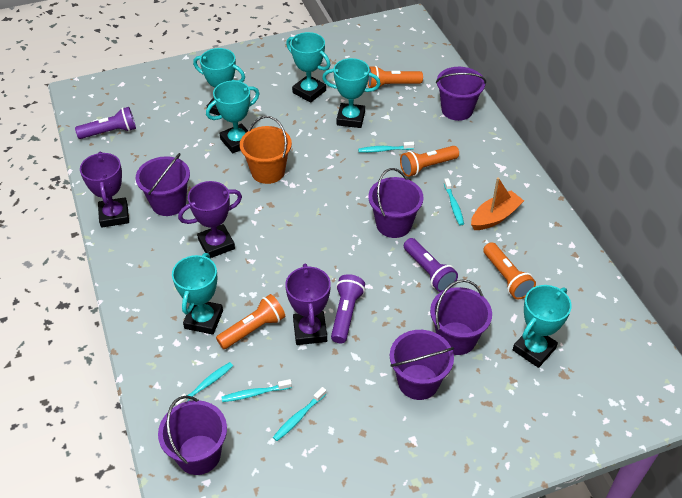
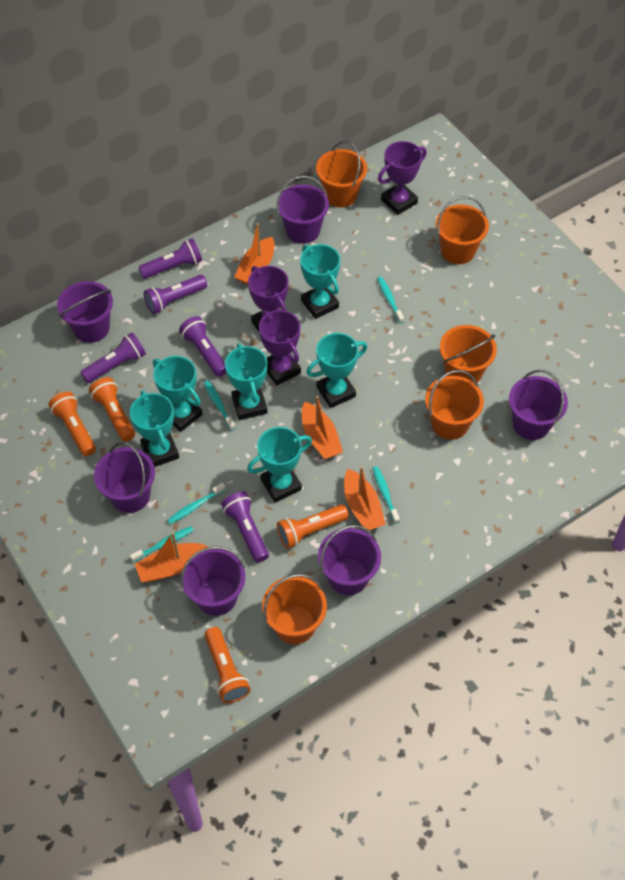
orange boat: [471,177,524,230] = 1 -> [135,532,209,582] [234,223,275,285] [302,396,343,459] [344,466,386,530] = 4
orange bucket: [240,116,292,184] = 1 -> [262,574,327,644] [316,141,367,207] [425,370,484,440] [436,196,489,264] [440,325,497,383] = 5
purple flashlight: [75,107,136,139] [331,274,365,343] [404,238,458,292] = 3 -> [80,333,146,383] [139,238,202,279] [144,275,207,314] [179,316,226,377] [221,491,269,563] = 5

